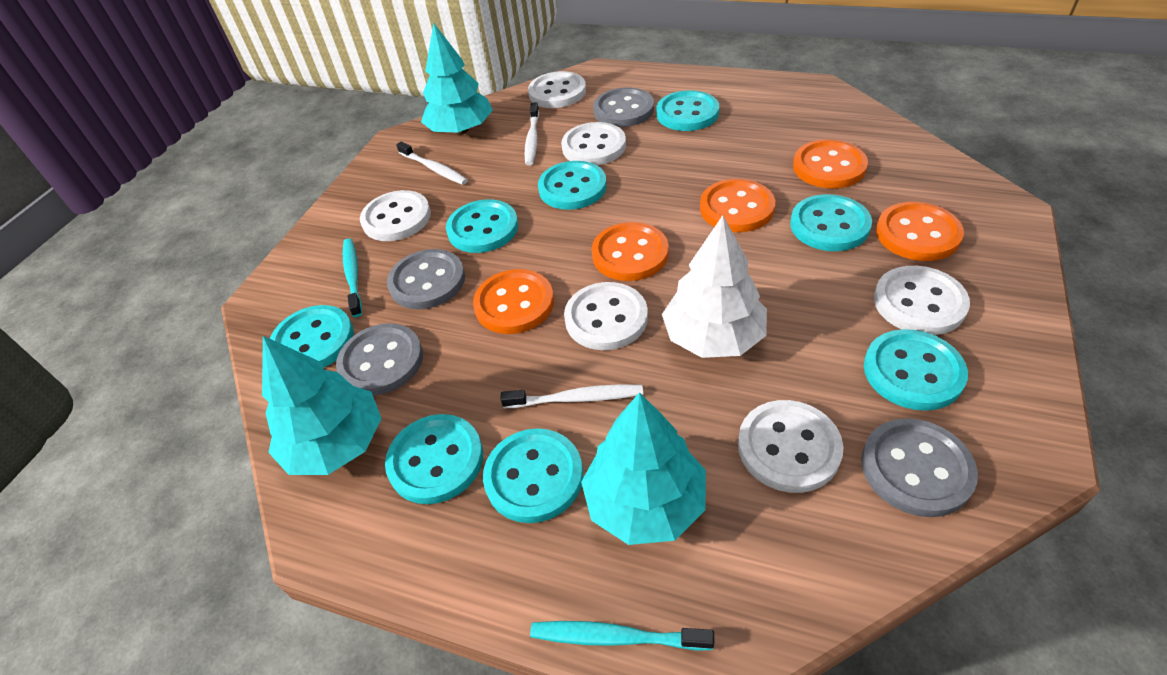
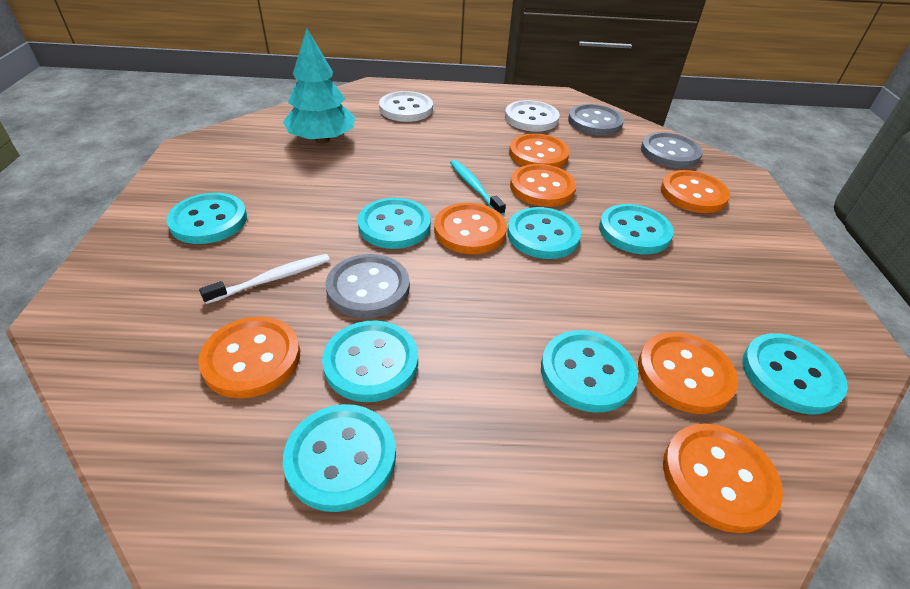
grey button: [336,323,423,395] [387,249,465,310] [593,88,654,127] [861,418,978,517] = 4 -> [326,254,410,318] [568,104,624,136] [641,132,703,168] = 3
orange button: [473,269,554,334] [592,222,669,281] [700,179,775,232] [793,140,868,189] [876,202,964,261] = 5 -> [198,316,300,398] [434,203,507,254] [509,133,570,168] [510,164,576,207] [638,332,738,414] [661,170,730,213] [663,423,783,533] = 7
turquoise toothbrush: [343,238,362,317] [530,621,714,651] = 2 -> [450,160,506,215] = 1
turquoise tree: [262,336,382,475] [421,23,493,135] [581,392,706,545] = 3 -> [283,28,355,144] = 1
white button: [360,190,431,241] [528,71,586,108] [561,122,626,165] [564,282,648,350] [738,400,844,493] [874,266,970,335] = 6 -> [379,91,433,122] [505,100,560,132] = 2
white toothbrush: [396,141,468,185] [500,384,643,408] [525,102,539,166] = 3 -> [199,254,330,304] = 1
white tree: [662,215,767,358] = 1 -> none = 0

